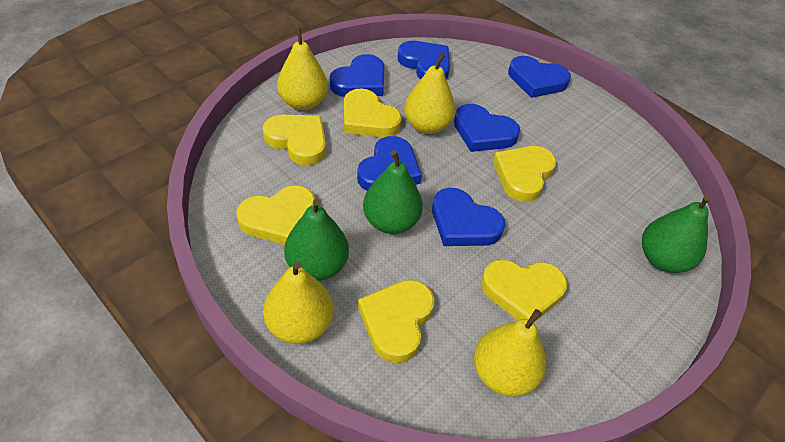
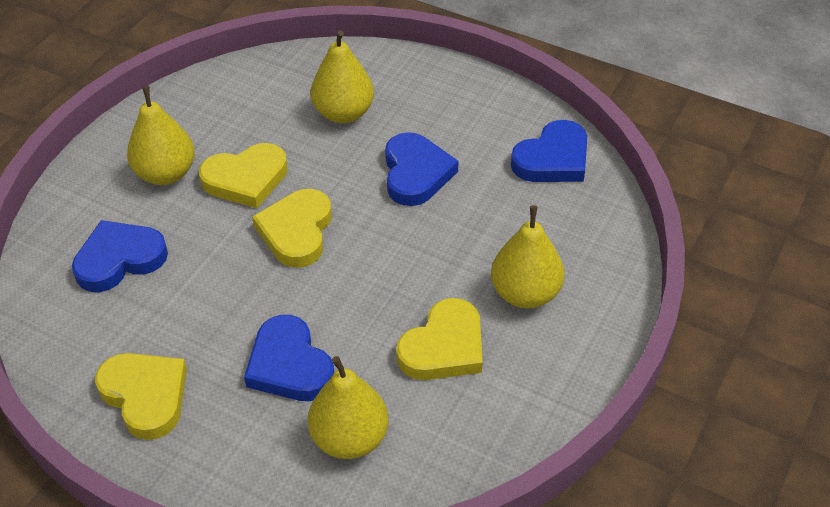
blue heart: [330,54,384,97] [357,136,422,191] [397,41,450,80] [432,188,505,246] [454,104,520,152] [508,56,571,98] = 6 -> [72,220,168,292] [244,315,334,401] [385,132,458,206] [511,120,587,182] = 4
green pear: [284,199,349,281] [363,150,423,234] [642,195,711,273] = 3 -> none = 0
yellow heart: [236,185,315,245] [263,115,326,166] [344,88,402,137] [358,280,434,363] [481,260,567,323] [493,146,556,202] = 6 -> [95,353,187,440] [199,143,288,208] [252,189,332,268] [396,298,483,380] = 4

